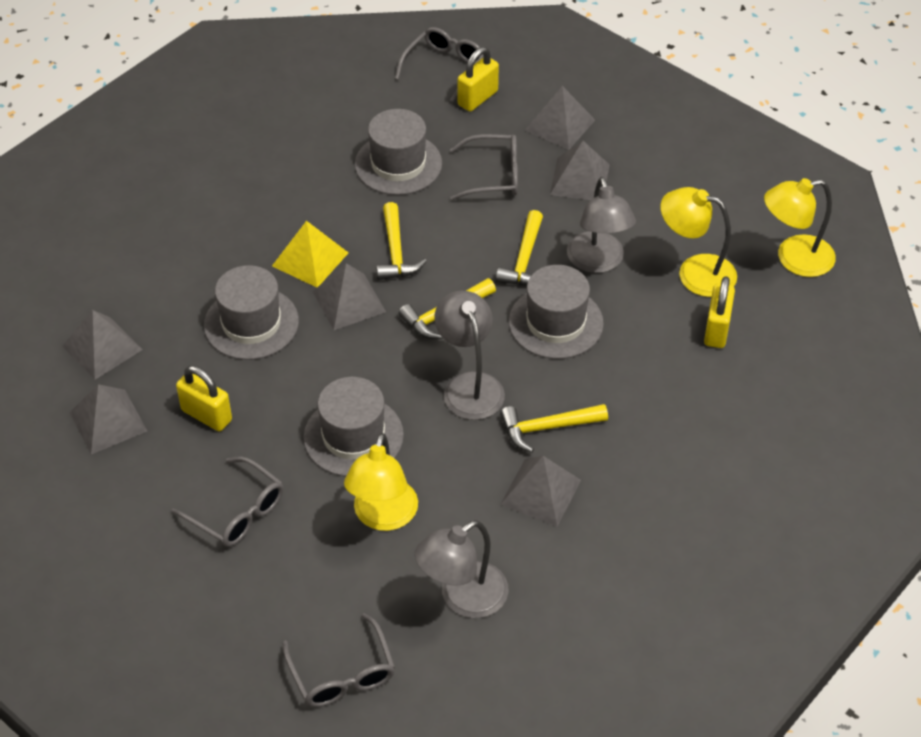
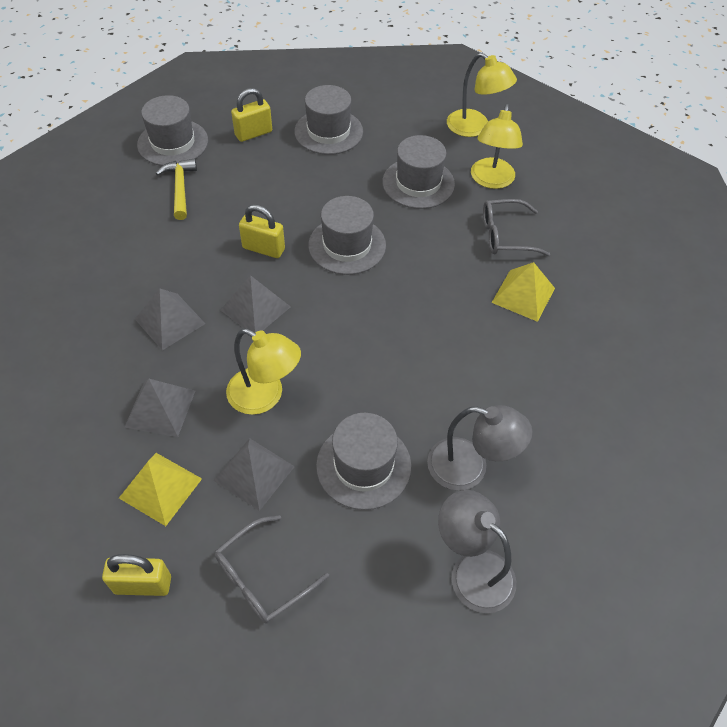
grey glasses: [171,457,283,547] [283,613,395,707] [395,27,484,102] [450,134,518,201] = 4 -> [215,515,329,624] [483,199,550,256] = 2
grey hat: [204,265,299,360] [303,377,404,477] [355,109,442,195] [509,265,604,359] = 4 -> [137,95,208,166] [294,85,363,155] [308,196,386,275] [316,413,412,510] [382,135,455,209] = 5
grey lamp: [414,520,509,618] [434,291,505,420] [567,177,636,273] = 3 -> [427,405,532,490] [438,490,516,613] = 2
grey pyramid: [62,310,143,380] [69,384,147,454] [312,263,386,330] [500,456,581,526] [525,86,595,150] [550,141,610,200] = 6 -> [124,378,195,437] [135,288,205,350] [213,438,295,511] [220,275,291,333] = 4
yellow hammer: [376,202,427,280] [398,278,496,339] [496,210,543,286] [500,404,608,453] = 4 -> [156,159,197,220] = 1
yellow pyramid: [272,221,349,288] = 1 -> [119,453,202,526] [492,262,555,322] = 2

